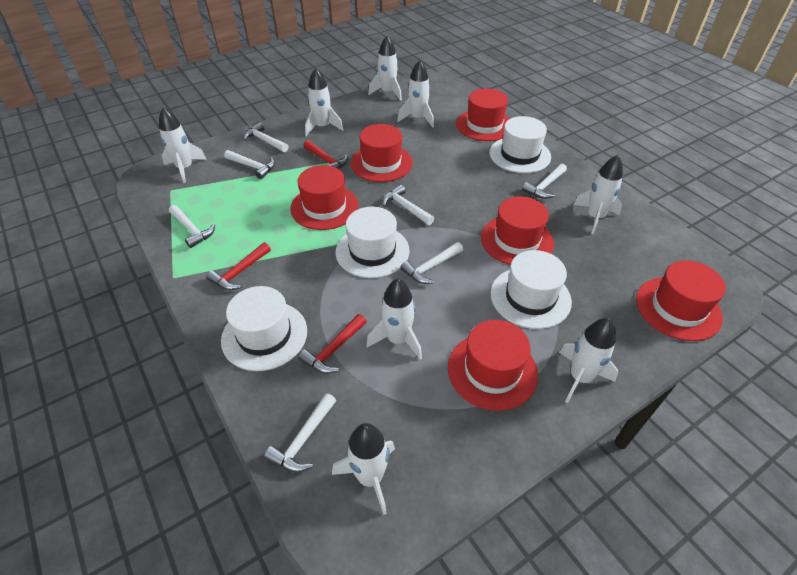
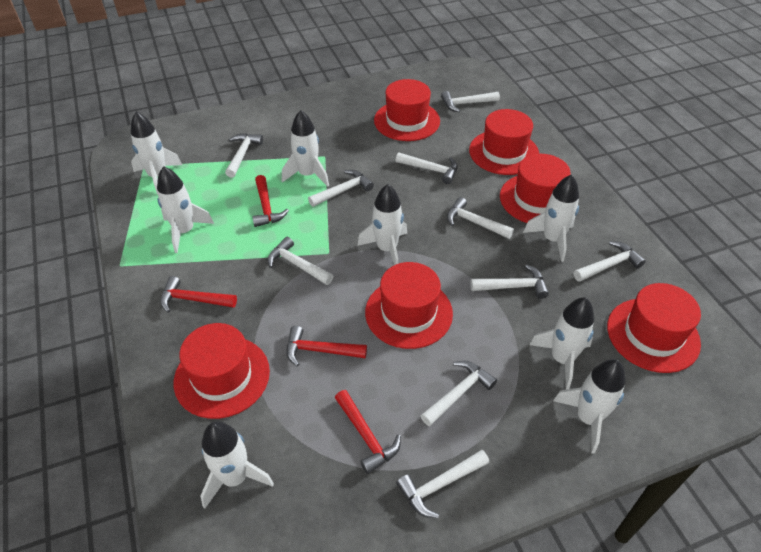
red hammer: [206,242,271,290] [298,314,367,374] [303,140,348,169] = 3 -> [160,276,237,313] [252,175,289,227] [286,326,367,366] [335,390,401,474] = 4
white hammer: [169,205,215,248] [224,150,275,179] [243,122,288,152] [264,393,336,473] [382,185,434,225] [400,242,463,284] [522,163,567,199] = 7 -> [225,133,263,178] [267,237,333,285] [308,170,374,207] [396,152,458,184] [396,450,489,518] [421,361,497,426] [441,91,500,112] [447,197,514,239] [470,264,549,299] [574,241,646,282] = 10
white hat: [221,286,307,371] [335,207,410,278] [489,116,551,173] [490,250,572,329] = 4 -> none = 0

